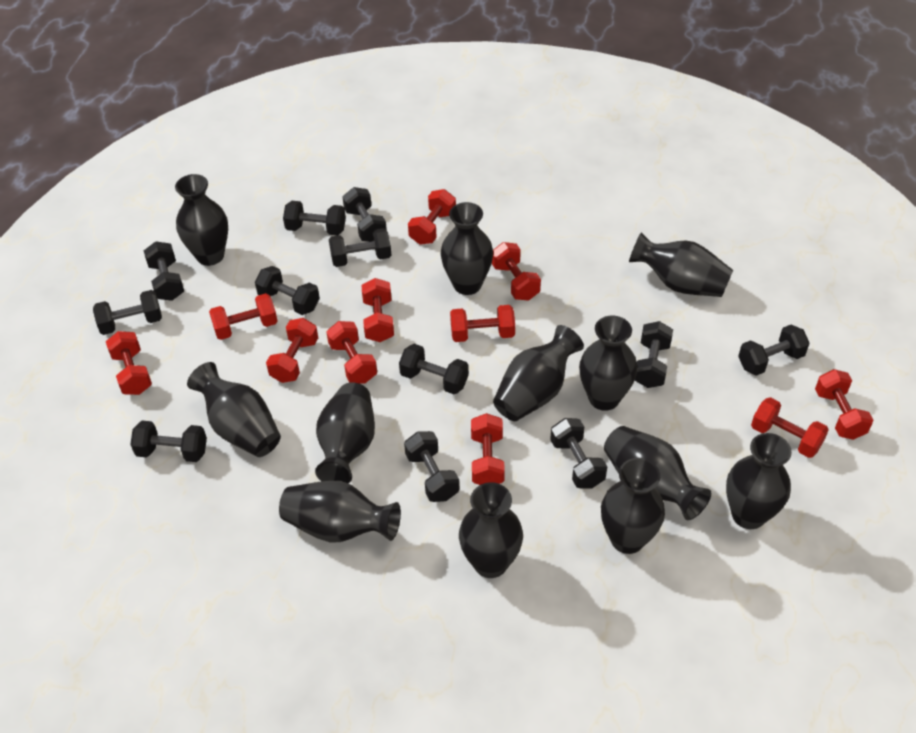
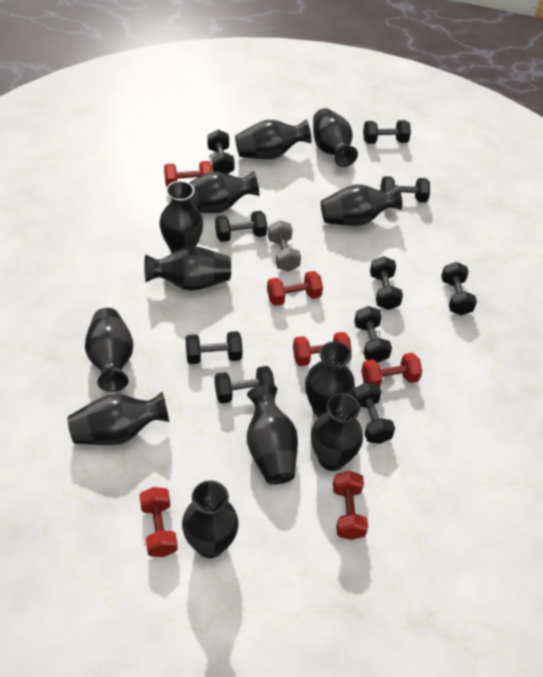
black dumbbell: [93,290,162,335] [130,421,207,462] [144,241,184,301] [255,266,320,315] [283,201,346,236] [329,228,391,267] [342,187,387,242] [399,344,469,394] [404,431,459,502] [550,418,607,488] [635,321,673,388] [738,325,810,376] = 12 -> [185,331,243,364] [207,130,235,174] [215,211,267,242] [215,366,275,404] [353,382,395,444] [354,306,392,363] [363,120,411,144] [370,256,403,310] [380,176,430,202] [441,262,477,316] = 10
grey dumbbell: none = 0 -> [268,220,301,272] = 1
red dumbbell: [106,331,152,395] [209,293,278,340] [266,318,318,383] [327,321,377,383] [362,278,394,342] [408,189,456,245] [450,305,515,342] [471,413,505,485] [492,242,541,301] [751,397,828,458] [815,369,873,440] = 11 -> [139,487,178,557] [164,161,212,187] [267,271,323,306] [293,332,352,366] [333,471,368,540] [361,353,422,386] = 6

